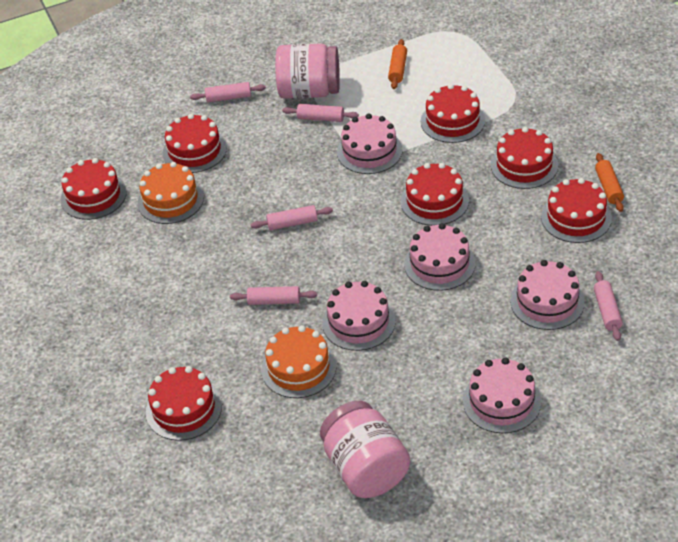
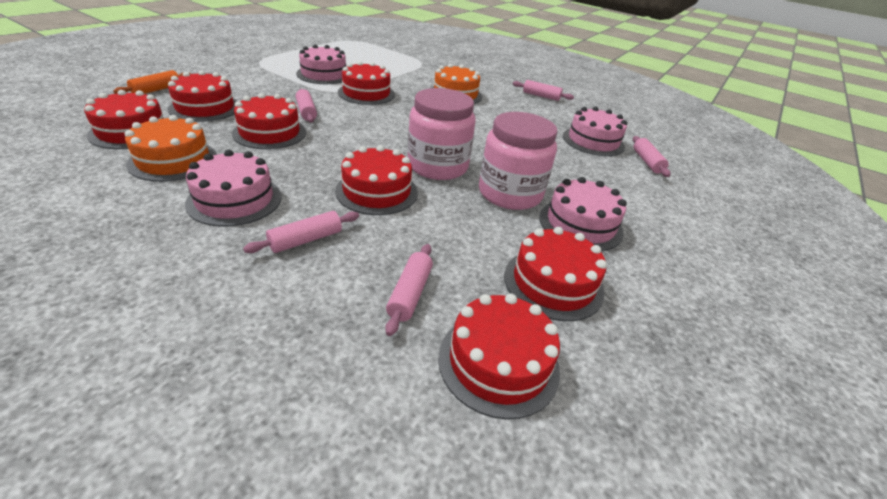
orange rolling pin: [388,39,407,89] [595,153,624,212] = 2 -> [113,70,191,94] = 1
pink cake: [322,281,396,351] [337,114,403,174] [404,223,476,291] [463,357,541,433] [510,260,585,330] = 5 -> [185,150,282,227] [296,45,346,84] [539,177,627,251] [563,107,627,156] = 4

